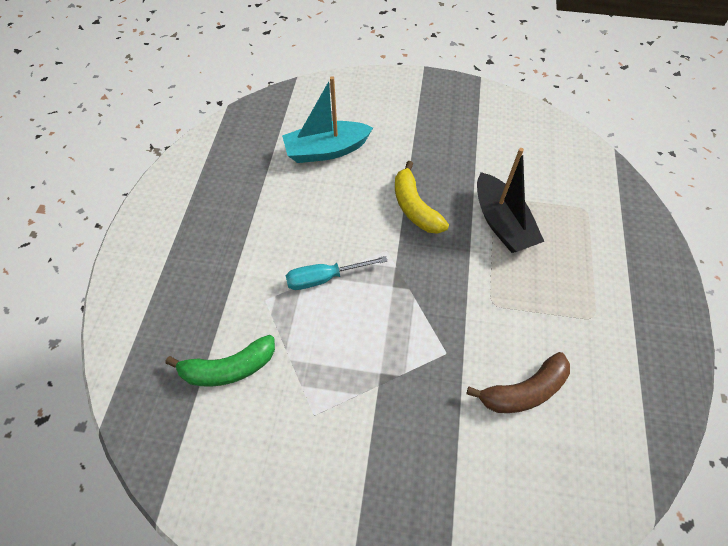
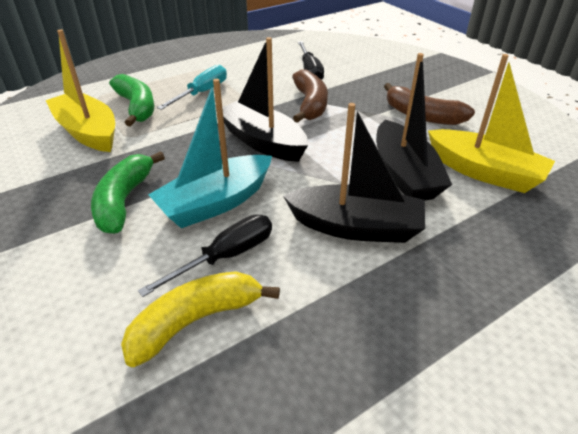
black boat: [477,148,544,253] = 1 -> [222,37,308,162] [283,103,425,243] [376,53,452,200] = 3
black screwdriver: none = 0 -> [138,214,272,297] [298,41,324,80] = 2
brown banana: [466,352,570,413] = 1 -> [292,70,328,123] [384,83,475,125] = 2
green banana: [166,335,275,387] = 1 -> [91,151,165,234] [109,74,154,127] = 2
yellow boat: none = 0 -> [45,30,115,152] [428,54,555,193] = 2

